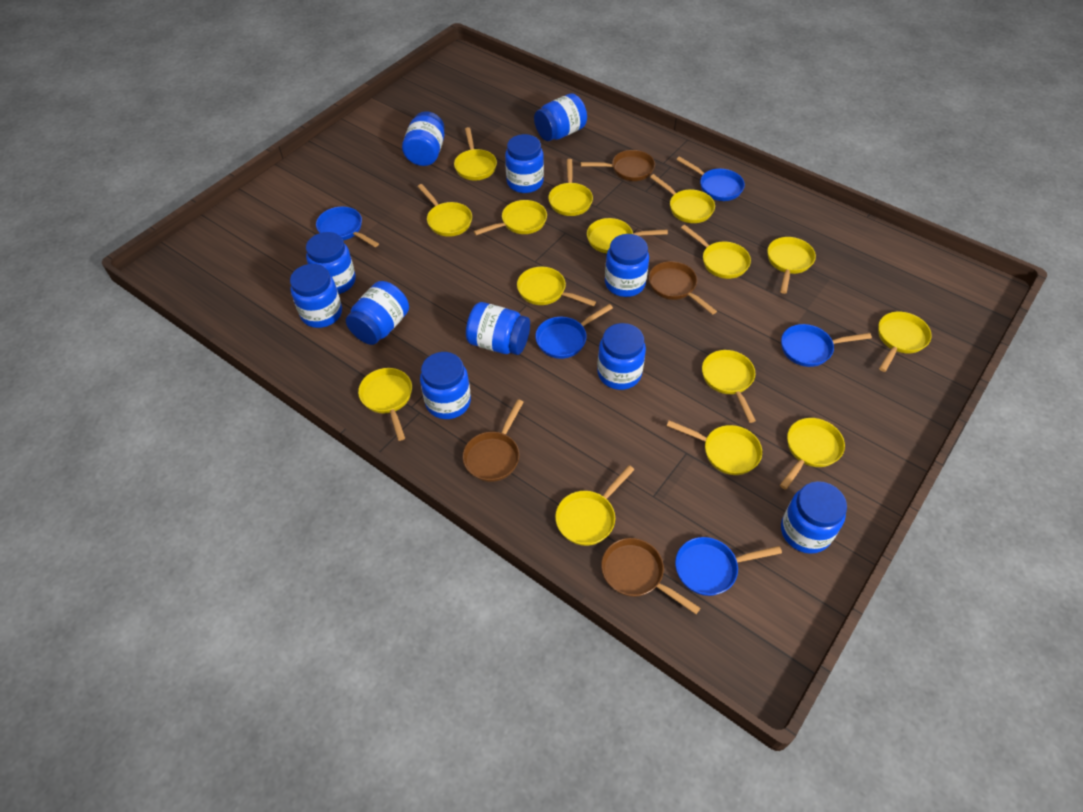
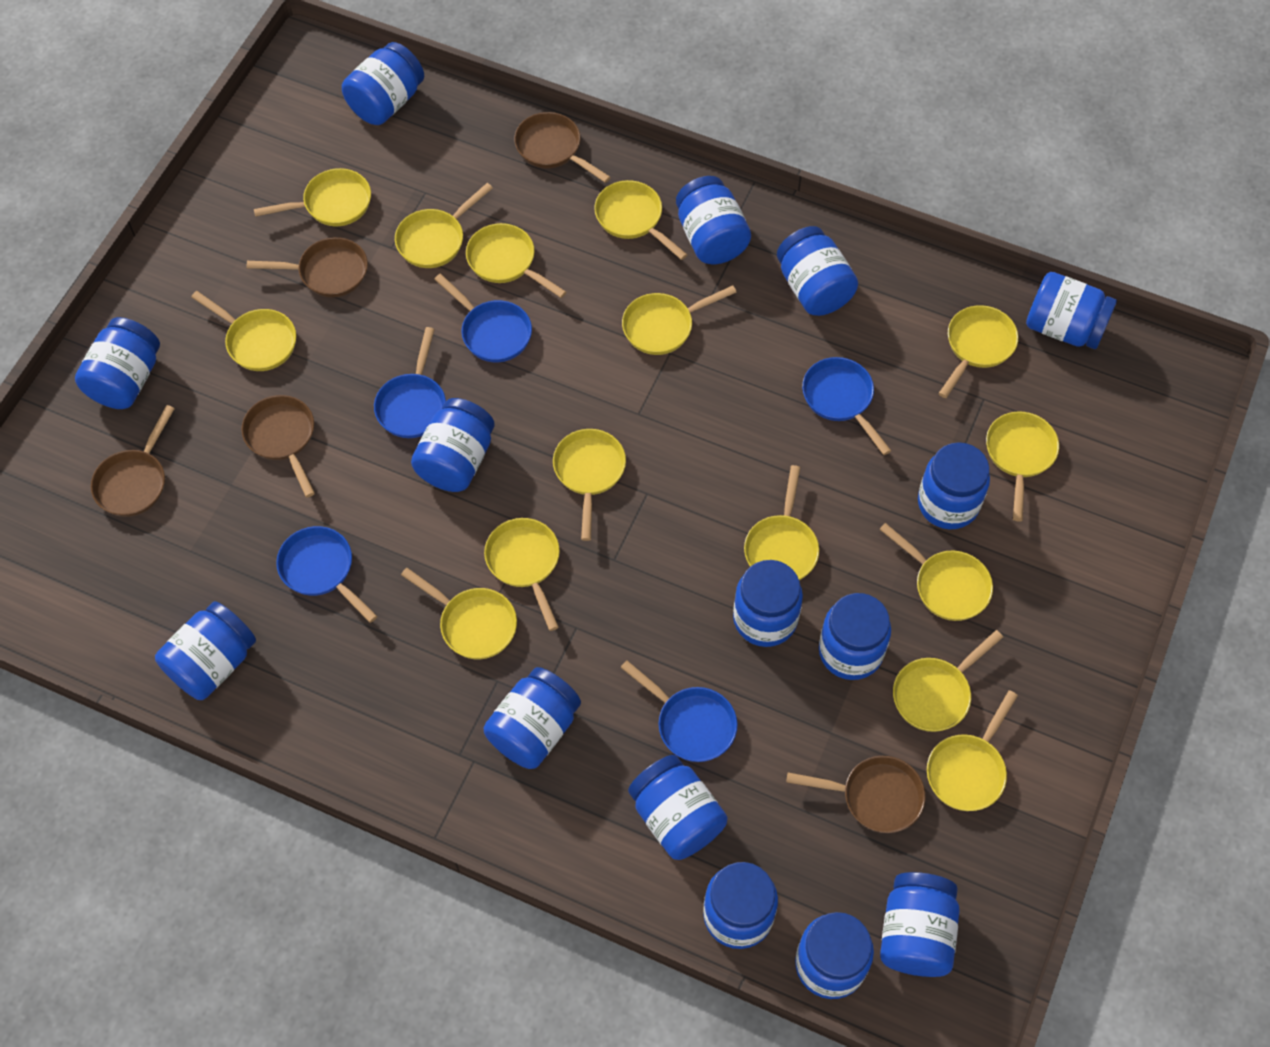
blue jar: [290,264,342,328] [306,232,356,294] [346,281,409,345] [402,111,445,166] [420,352,471,419] [466,302,530,355] [505,134,544,193] [534,93,587,141] [597,323,646,390] [605,234,649,297] [781,481,847,554] = 11 -> [75,317,160,409] [155,601,256,700] [342,42,424,125] [411,398,495,492] [483,667,581,769] [628,755,728,860] [676,176,751,264] [703,862,778,949] [733,560,803,647] [777,226,858,316] [795,912,874,999] [819,593,891,680] [880,872,960,977] [918,442,990,529] [1026,272,1117,349] = 15
brown pan: [463,400,524,482] [581,150,655,181] [601,538,700,614] [648,261,717,315] = 4 -> [91,405,175,517] [241,395,315,497] [247,237,368,298] [514,112,611,183] [786,756,925,833] = 5

